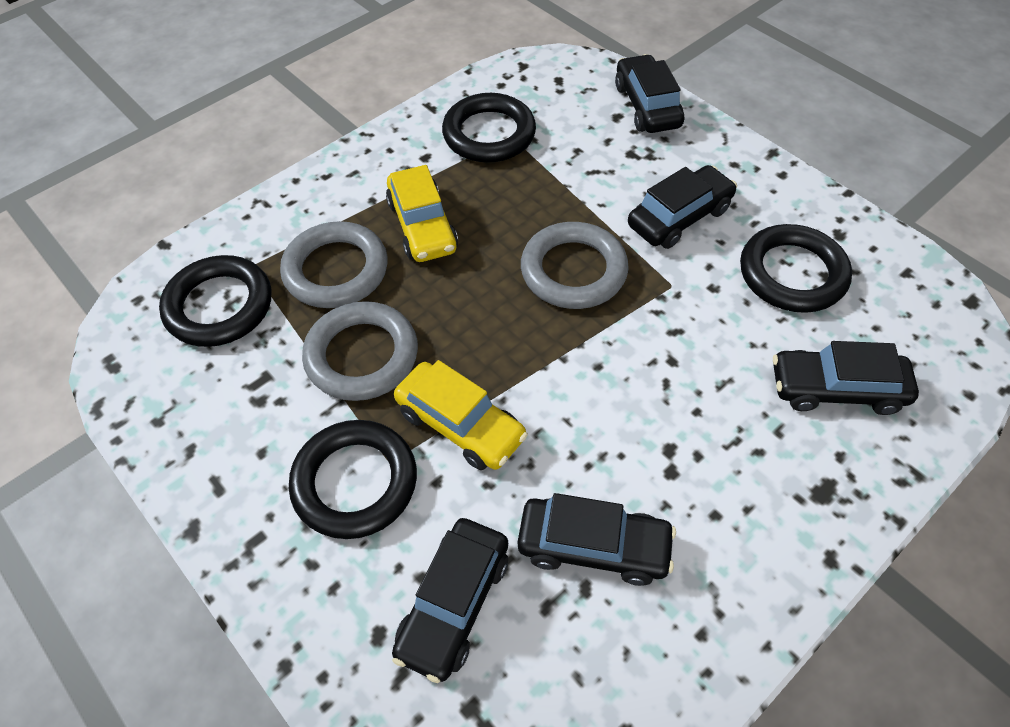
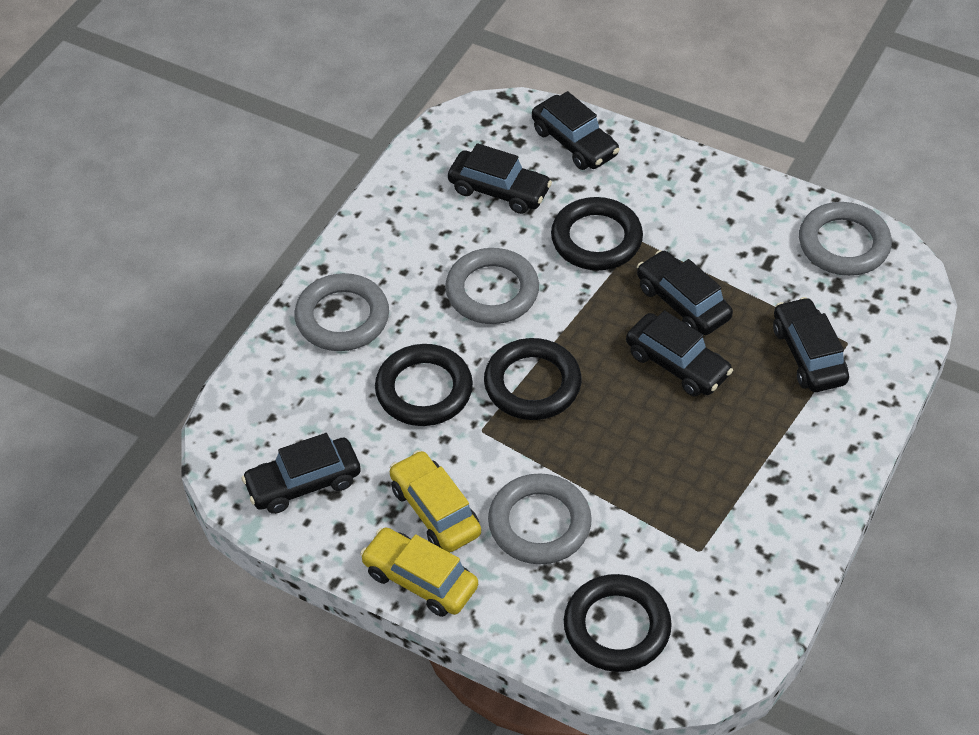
black car: [392,518,508,683] [518,493,676,586] [615,54,685,133] [628,165,737,249] [773,341,919,415] = 5 -> [241,433,361,514] [448,143,552,214] [532,91,620,170] [626,310,733,396] [637,250,733,335] [773,297,849,392] = 6
grey ring: [280,221,387,308] [302,301,418,401] [521,222,629,309] = 3 -> [294,273,389,351] [445,248,539,324] [488,473,592,564] [799,202,892,276] = 4

